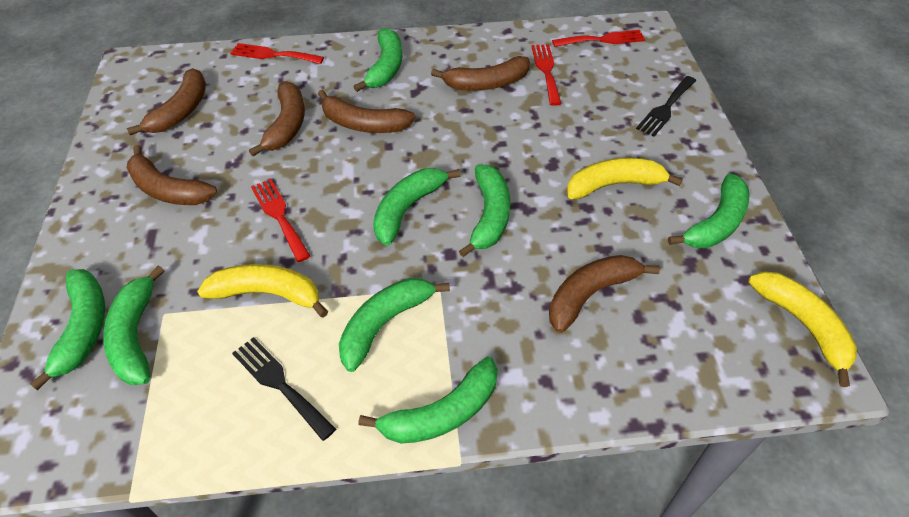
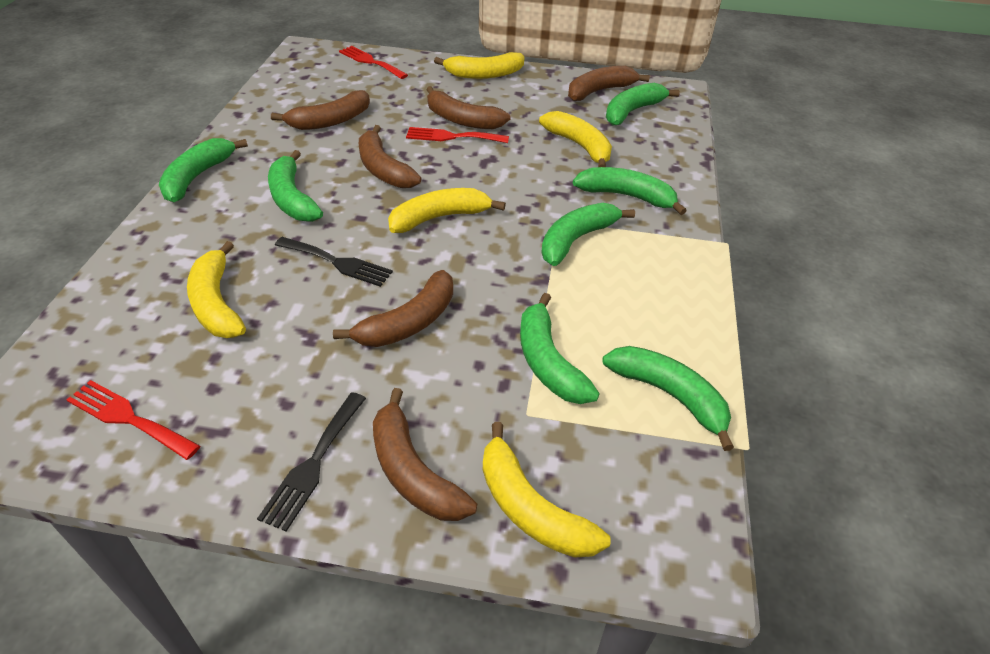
green banana: [30,269,105,390] [103,266,165,385] [339,278,450,372] [353,28,402,92] [358,357,498,444] [373,168,461,246] [459,164,510,257] [668,174,749,248] = 8 -> [159,138,248,202] [268,150,323,222] [520,293,599,404] [541,203,635,266] [573,167,687,215] [603,346,734,451] [606,83,680,126] = 7
red fork: [230,43,324,64] [251,179,311,262] [531,44,561,106] [552,30,646,47] = 4 -> [66,380,200,460] [339,46,408,79] [406,127,509,143] = 3
yellow banana: [197,264,328,318] [567,158,683,199] [749,271,857,387] = 3 -> [187,241,246,338] [388,188,506,233] [434,52,524,79] [483,422,611,558] [539,111,612,167] = 5

